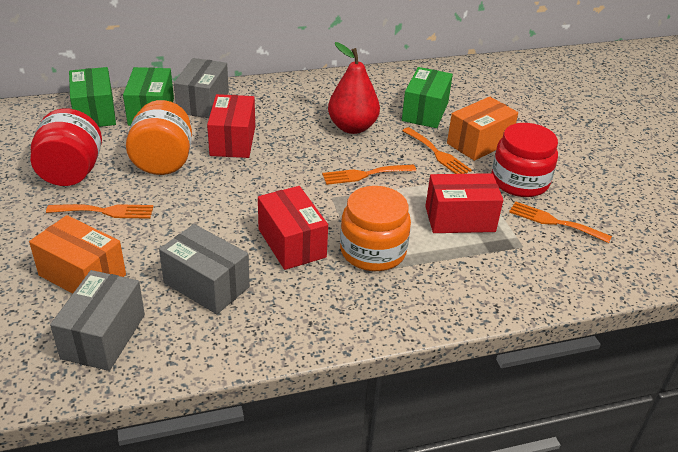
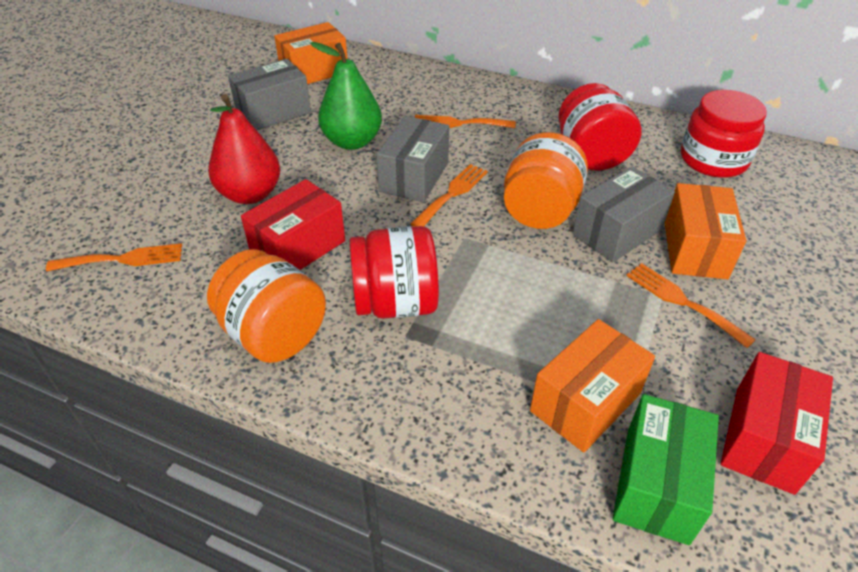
green box: [69,67,116,127] [123,67,174,126] [402,67,453,128] = 3 -> [613,394,719,545] = 1
green pear: none = 0 -> [310,42,382,150] = 1
orange box: [29,215,126,294] [447,97,518,161] = 2 -> [274,22,348,84] [530,319,655,452] [665,183,746,279] = 3
red box: [207,94,255,158] [258,186,328,270] [426,173,503,233] = 3 -> [241,179,345,270] [720,352,833,495] = 2
red jar: [30,108,102,186] [491,123,558,197] = 2 -> [349,226,439,319] [558,83,642,171] [681,90,767,178] = 3

